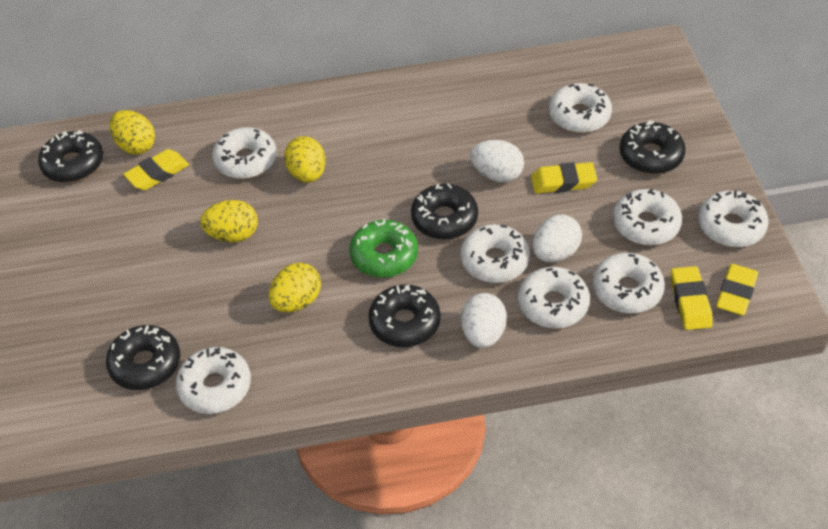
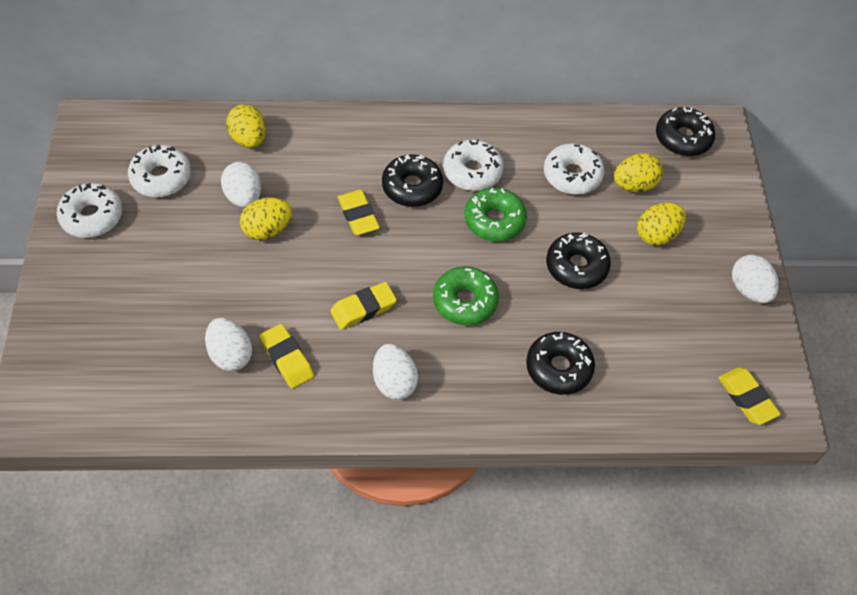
black donut: [38,130,103,183] [106,325,180,390] [368,285,441,347] [411,183,478,240] [619,120,686,174] = 5 -> [382,154,443,207] [526,332,595,395] [546,233,611,289] [656,107,715,156] = 4
green donut: [349,219,418,278] = 1 -> [433,266,499,326] [464,188,527,242] = 2
white donut: [176,347,251,414] [212,127,277,179] [460,224,530,283] [518,267,590,328] [549,83,612,133] [592,253,665,314] [613,189,682,245] [698,190,769,247] = 8 -> [57,183,123,238] [128,145,191,197] [443,139,504,191] [544,143,605,195] = 4
white egg: [461,293,507,348] [470,140,524,183] [533,215,582,262] = 3 -> [205,318,252,371] [221,162,262,208] [373,344,418,400] [732,255,779,303] = 4

